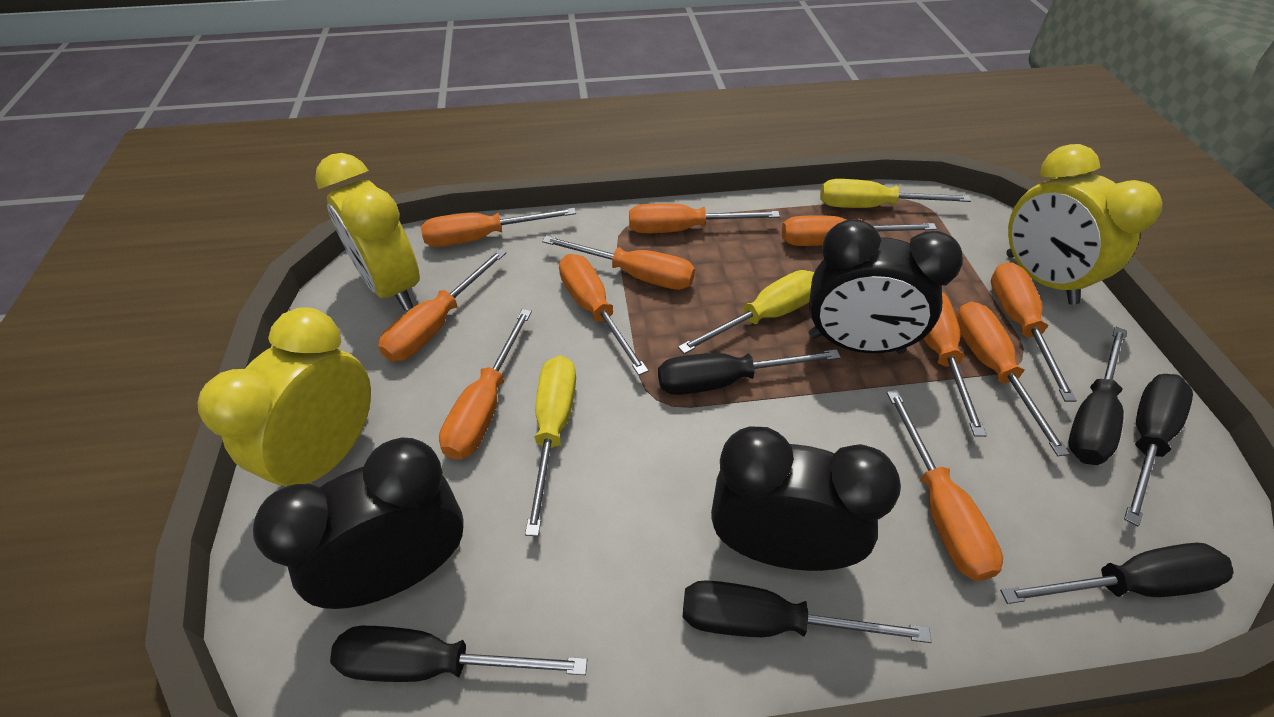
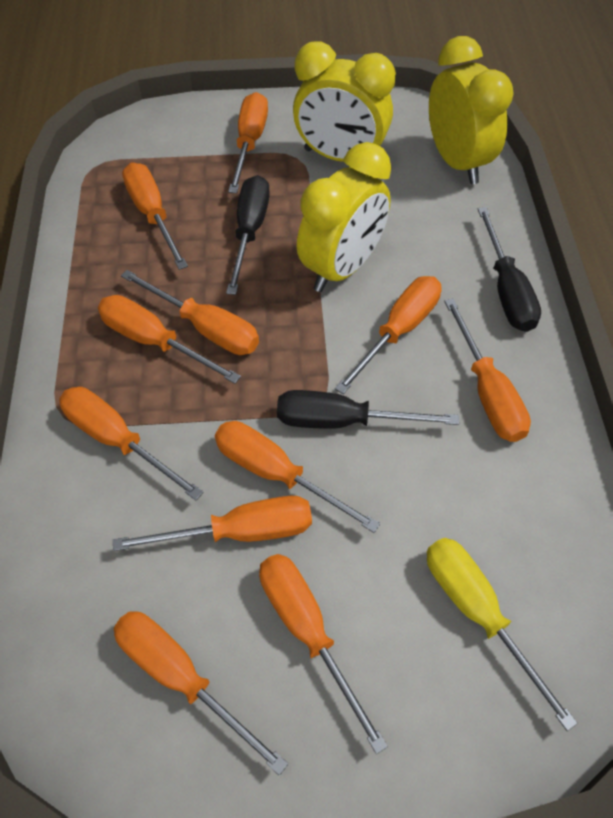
black clock: [253,437,464,609] [711,427,901,571] [809,219,963,354] = 3 -> none = 0
black screwdriver: [330,626,588,682] [658,349,841,395] [682,580,931,643] [1000,543,1234,604] [1068,326,1127,465] [1124,374,1193,527] = 6 -> [226,175,270,295] [277,390,459,429] [478,207,541,332] = 3
yellow screwdriver: [525,356,576,536] [678,270,814,354] [820,179,971,208] = 3 -> [427,538,578,731] = 1

